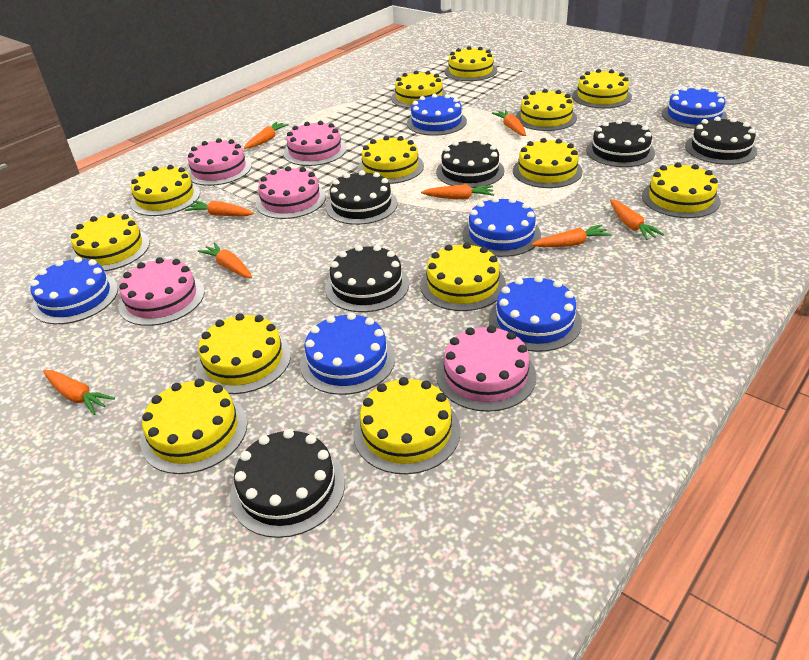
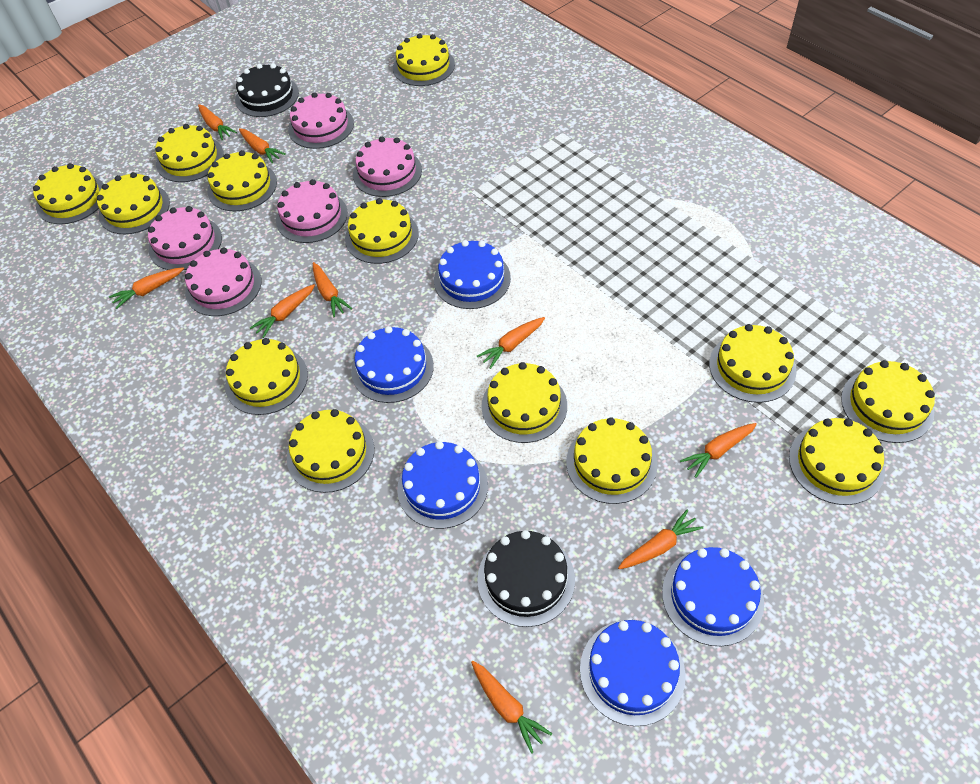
black cake: [230,429,345,538] [325,245,409,312] [326,170,398,225] [436,138,504,188] [586,119,655,167] [685,116,757,165] = 6 -> [235,63,299,117] [477,530,575,627] = 2
blue cake: [30,257,118,324] [300,313,395,395] [407,94,467,136] [462,197,541,257] [489,275,582,352] [662,86,727,129] = 6 -> [351,326,434,403] [397,441,488,529] [434,240,511,309] [580,620,686,726] [662,547,764,646] = 5
orange carrot: [43,370,115,415] [185,201,254,216] [198,242,252,278] [244,122,289,149] [421,184,494,200] [492,110,526,136] [532,224,612,247] [610,199,664,240] = 8 -> [109,267,184,309] [198,104,237,140] [239,128,286,163] [250,284,315,338] [313,262,352,317] [471,661,552,754] [477,317,545,369] [618,509,704,569] [680,423,757,478] = 9

